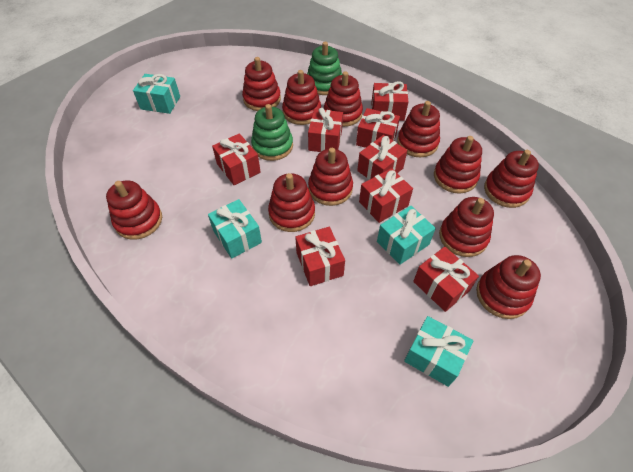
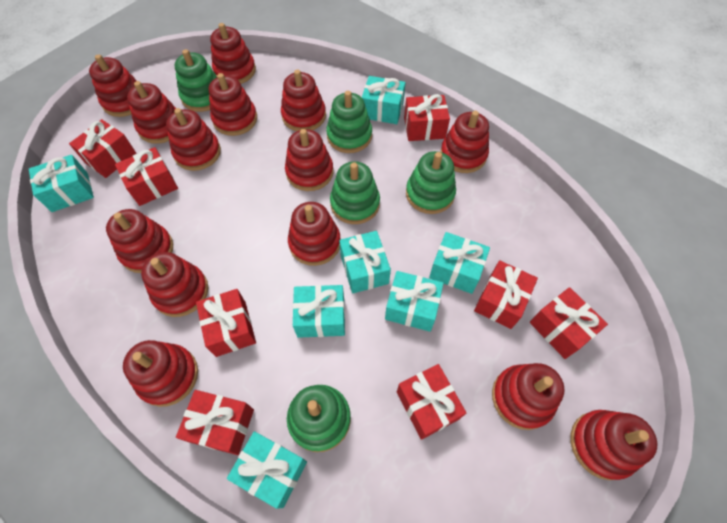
green stacking toy: [251,104,293,161] [307,42,342,95] = 2 -> [174,49,217,112] [287,385,351,452] [326,91,372,153] [330,161,380,224] [406,151,456,214] = 5
red stacking toy: [106,180,162,240] [242,57,281,111] [268,173,315,232] [282,70,321,125] [308,148,353,206] [324,71,363,127] [397,101,440,157] [434,136,482,194] [439,197,494,257] [476,255,541,319] [484,150,539,208] = 11 -> [89,54,136,117] [106,209,173,273] [123,340,198,407] [127,81,176,144] [141,252,208,317] [166,108,221,171] [209,73,257,136] [210,23,256,84] [281,70,326,131] [285,129,333,191] [288,202,341,266] [440,111,489,173] [492,363,565,430] [570,410,657,480] = 14
turquoise gift: [133,74,180,114] [208,199,262,259] [377,206,436,265] [404,316,473,387] = 4 -> [29,155,94,212] [227,431,307,509] [293,285,345,338] [339,231,391,293] [362,76,406,124] [385,271,444,332] [429,232,490,294] = 7

